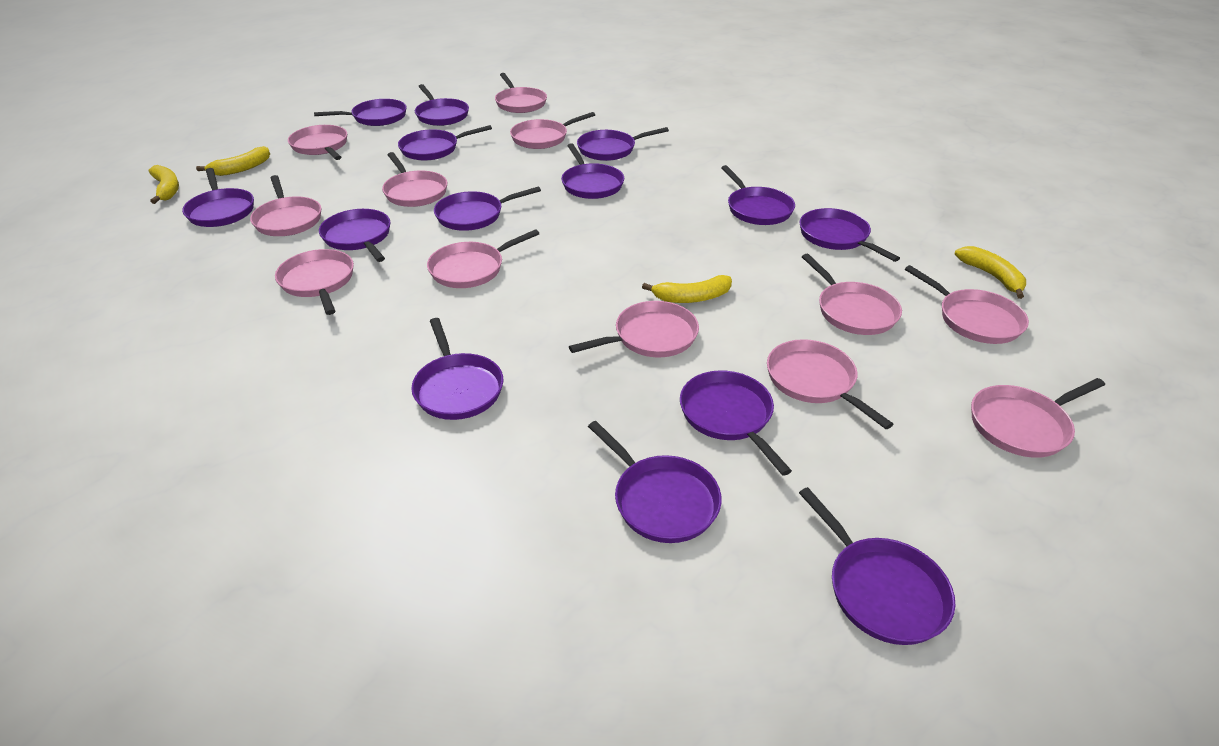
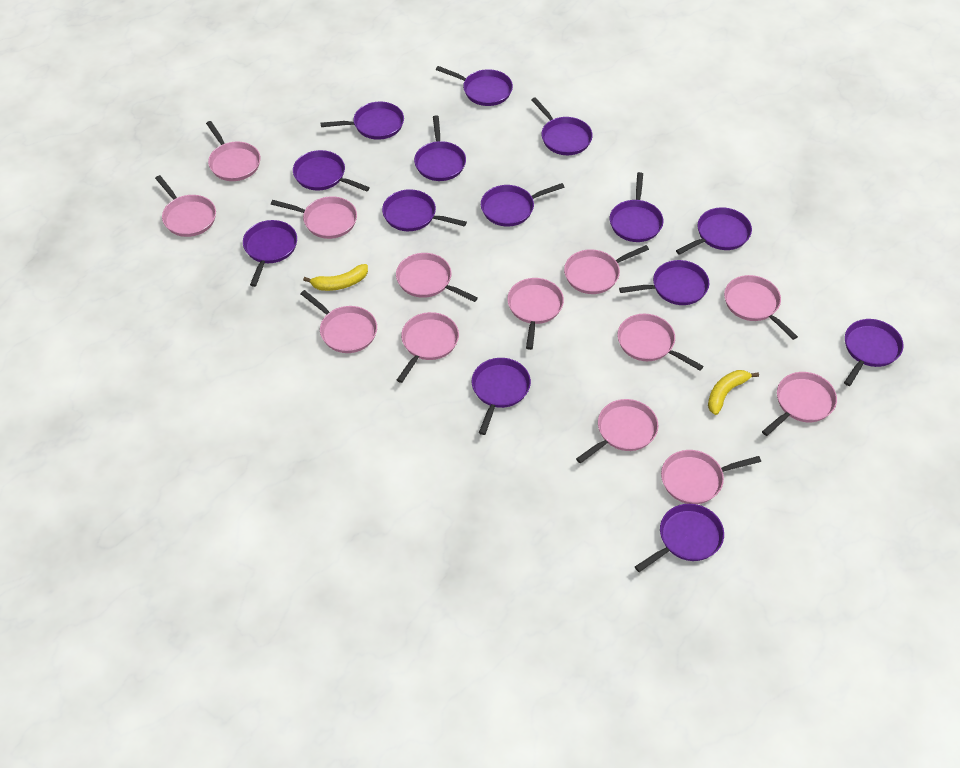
pink pan: [250,175,321,236] [275,249,354,315] [288,125,347,160] [382,152,448,207] [427,229,539,288] [495,73,547,113] [510,112,595,149] [569,301,699,357] [767,339,893,429] [802,254,902,335] [905,265,1029,344] [971,378,1105,458] = 12 -> [155,175,216,237] [206,121,260,181] [271,196,357,239] [300,290,377,353] [396,253,478,302] [397,312,459,383] [507,278,564,350] [564,245,649,294] [576,399,658,463] [617,314,704,370] [661,450,761,504] [724,275,798,340] [762,372,837,436] = 13
yellow banana: [149,165,179,204] [196,146,270,176] [642,275,732,303] [955,246,1026,299] = 4 -> [303,264,368,291] [708,370,759,415] = 2

